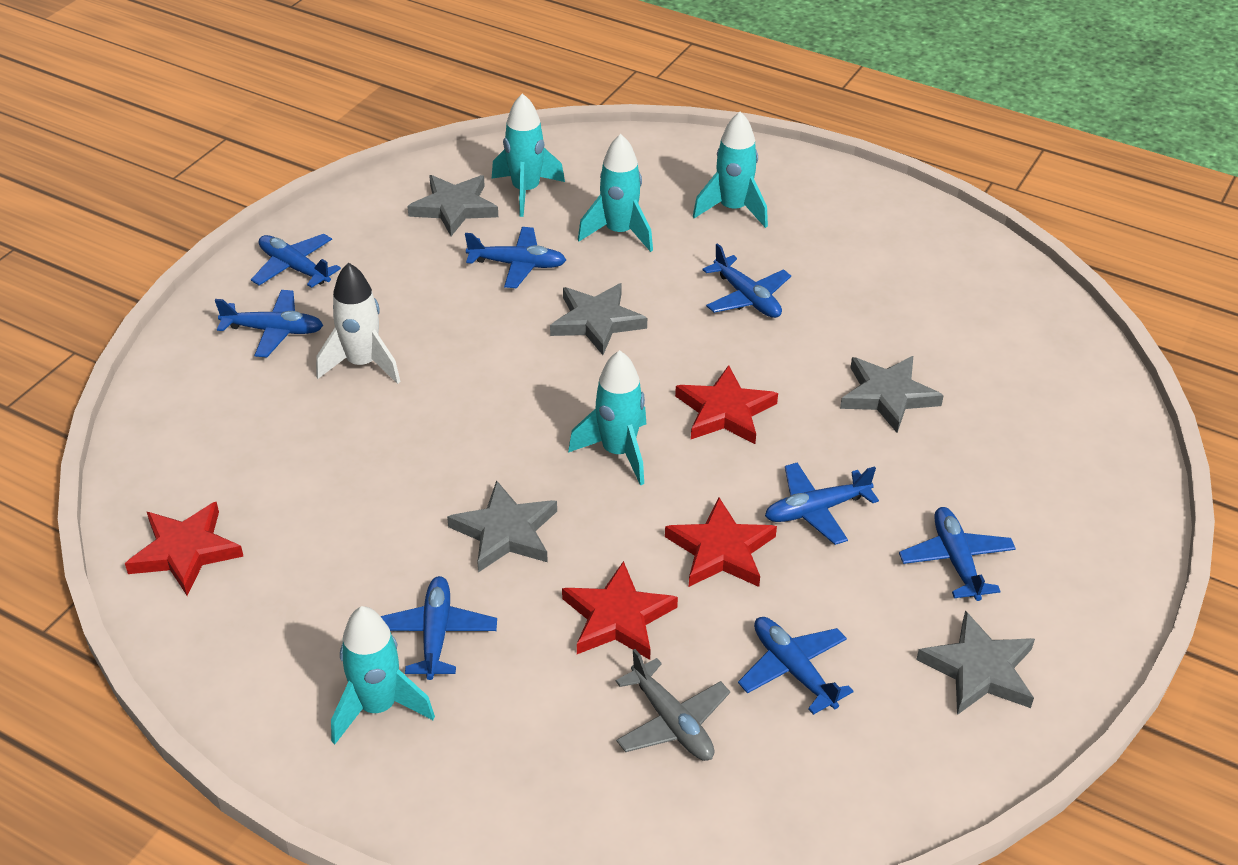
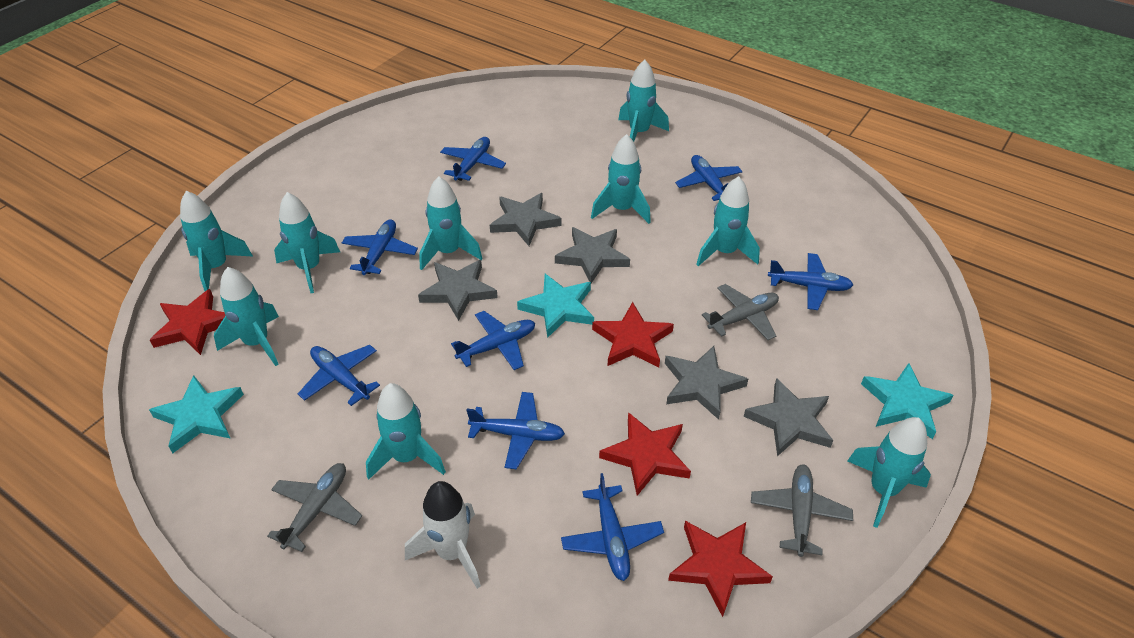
grey plane: [616,649,730,761] = 1 -> [267,463,362,552] [702,284,779,340] [751,464,853,557] = 3
turquoise rocket: [331,606,435,744] [492,93,565,217] [568,350,646,486] [578,134,653,252] [693,111,768,228] = 5 -> [180,191,253,291] [214,267,279,366] [274,192,340,293] [366,383,446,480] [419,176,482,270] [591,134,651,224] [618,60,669,142] [696,176,760,266] [847,417,931,528] = 9
turquoise star: none = 0 -> [149,375,244,453] [517,274,594,338] [861,363,953,439] = 3

